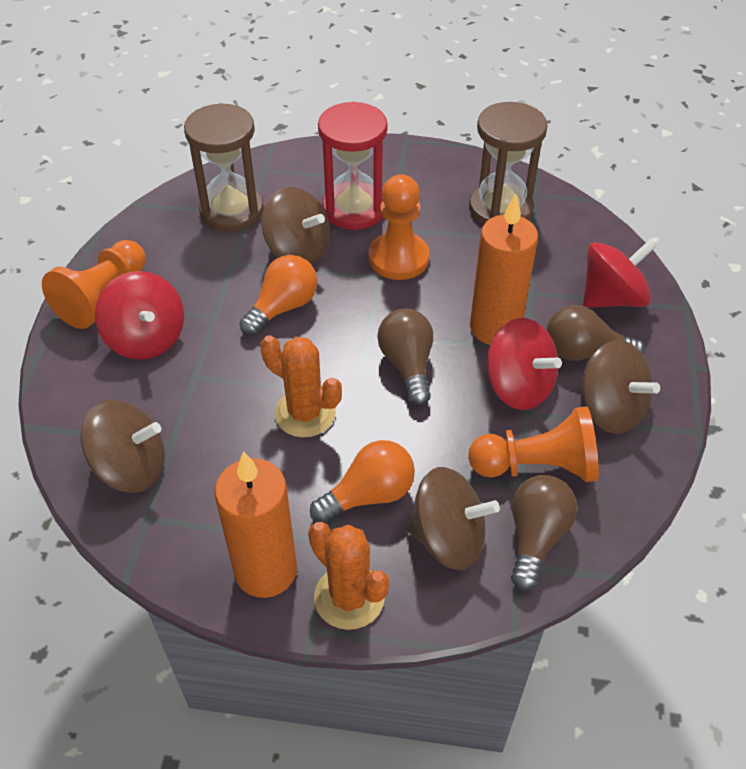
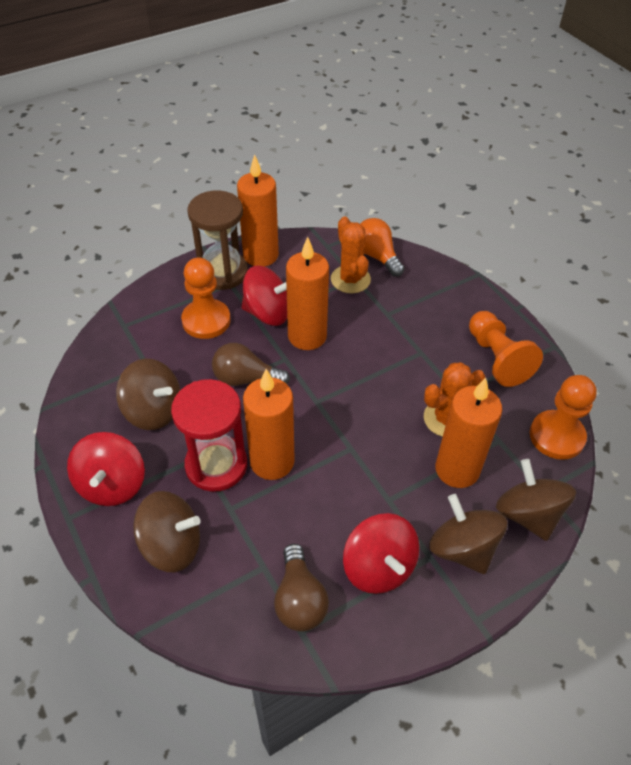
brown hourglass: [184,103,264,232] [469,102,548,225] = 2 -> [187,191,248,290] = 1
brown light bulb: [377,309,433,406] [511,475,577,591] [546,305,645,361] = 3 -> [212,343,290,386] [274,544,329,632] = 2
orange candle: [214,451,297,598] [470,194,538,345] = 2 -> [237,154,279,267] [243,369,295,480] [286,237,329,350] [435,378,502,488] = 4
orange light bulb: [239,255,317,336] [310,440,415,523] = 2 -> [360,218,405,277] = 1

